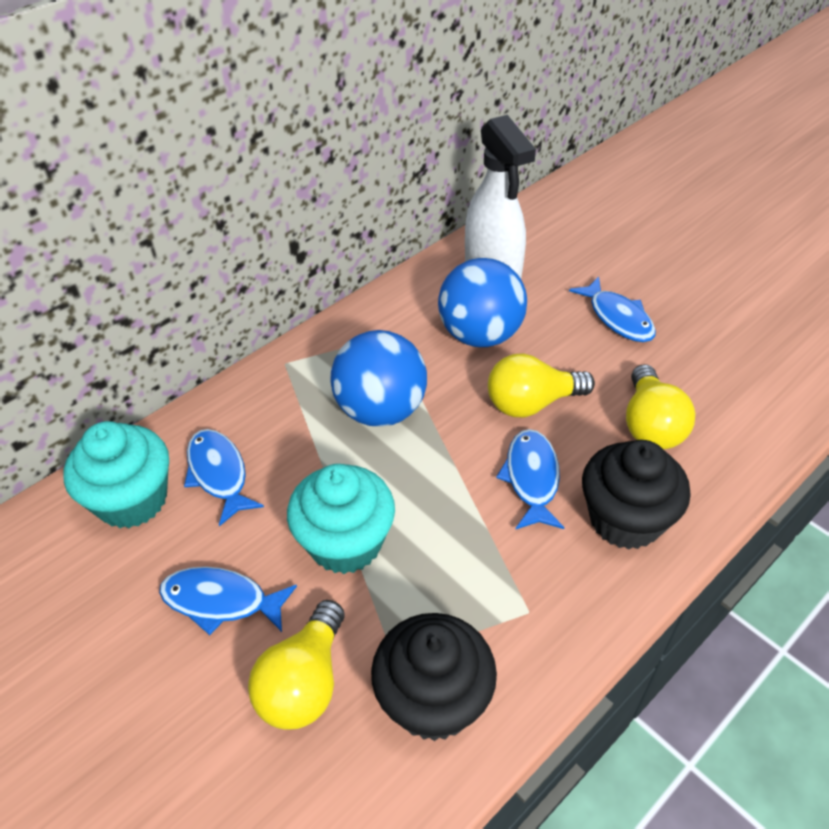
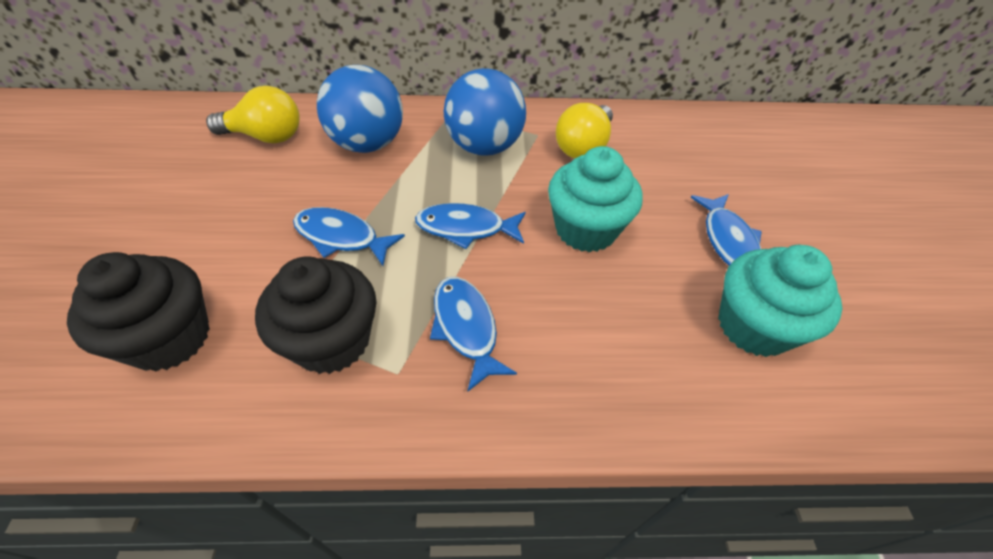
white spray bottle: [465,115,536,278] = 1 -> none = 0
yellow light bulb: [248,600,344,729] [488,353,595,417] [626,364,695,449] = 3 -> [206,86,300,143] [556,103,613,158] = 2

